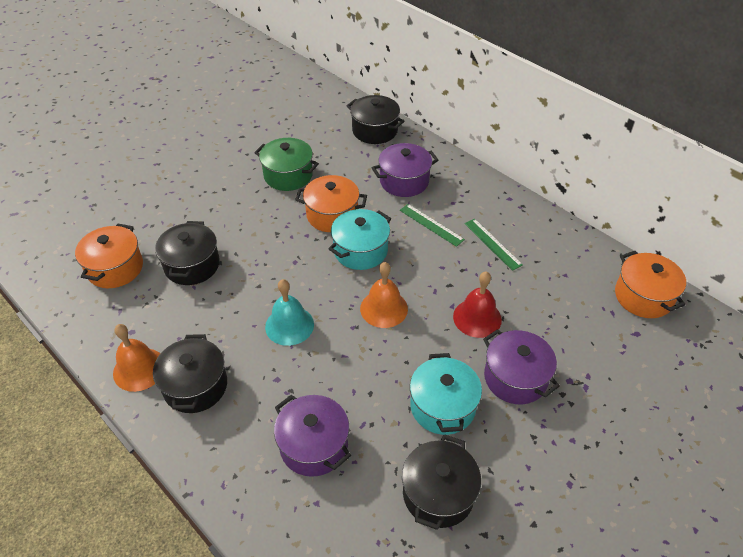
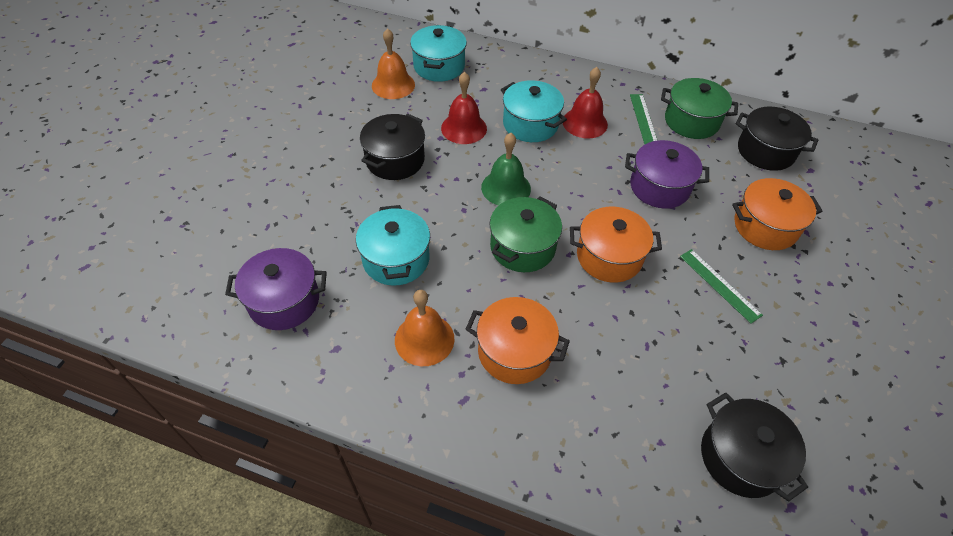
black pot: [153,334,227,413] [155,221,220,285] [347,95,405,144] [402,434,481,530] = 4 -> [360,114,425,180] [701,393,808,502] [736,106,818,171] = 3
green bell: none = 0 -> [481,133,531,206] = 1
green pot: [254,138,319,191] = 1 -> [490,197,562,272] [661,78,738,139] = 2
purple pot: [274,395,351,477] [372,143,438,197] [483,329,560,404] = 3 -> [225,248,327,330] [625,140,709,209] = 2
red bell: [453,272,502,338] = 1 -> [441,72,487,144] [563,67,608,138] = 2
turquoise bell: [265,279,314,346] = 1 -> none = 0
turquoise pot: [328,209,391,270] [410,353,482,435] = 2 -> [356,205,430,286] [410,25,467,82] [501,80,567,142] = 3

